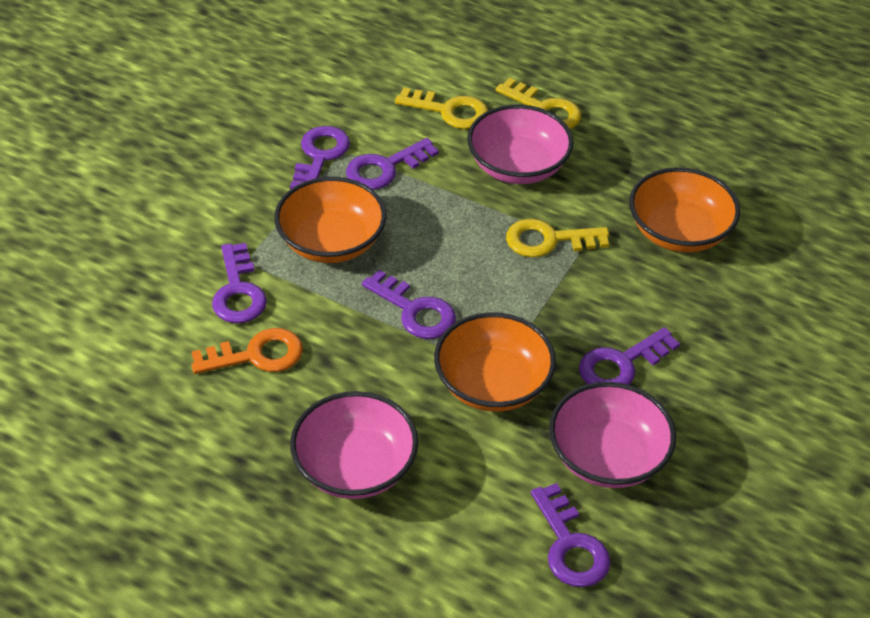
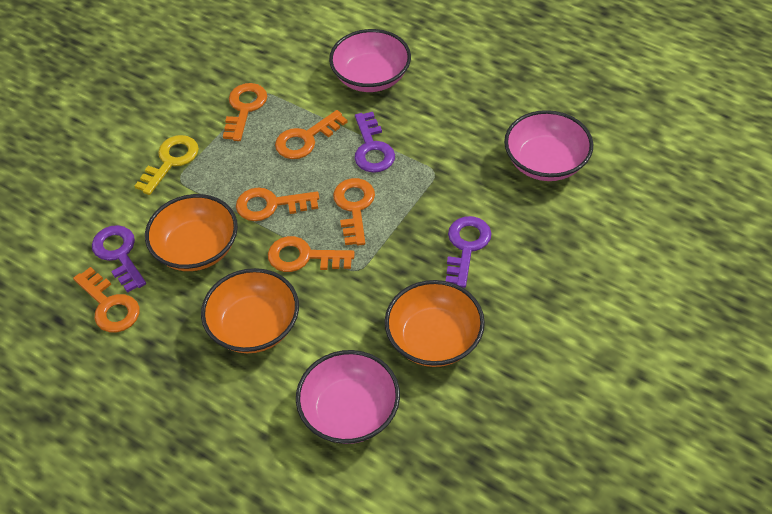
orange key: [191,328,303,374] = 1 -> [73,267,140,333] [223,83,267,141] [236,187,319,221] [268,236,355,272] [275,110,348,159] [333,178,375,246] = 6
purple key: [212,243,267,323] [290,126,350,189] [346,138,439,190] [362,270,456,339] [531,483,611,587] [579,327,680,385] = 6 -> [92,225,146,293] [355,112,395,173] [446,216,492,288] = 3
yellow key: [395,87,488,129] [496,78,581,129] [506,219,609,257] = 3 -> [135,135,199,195] = 1

